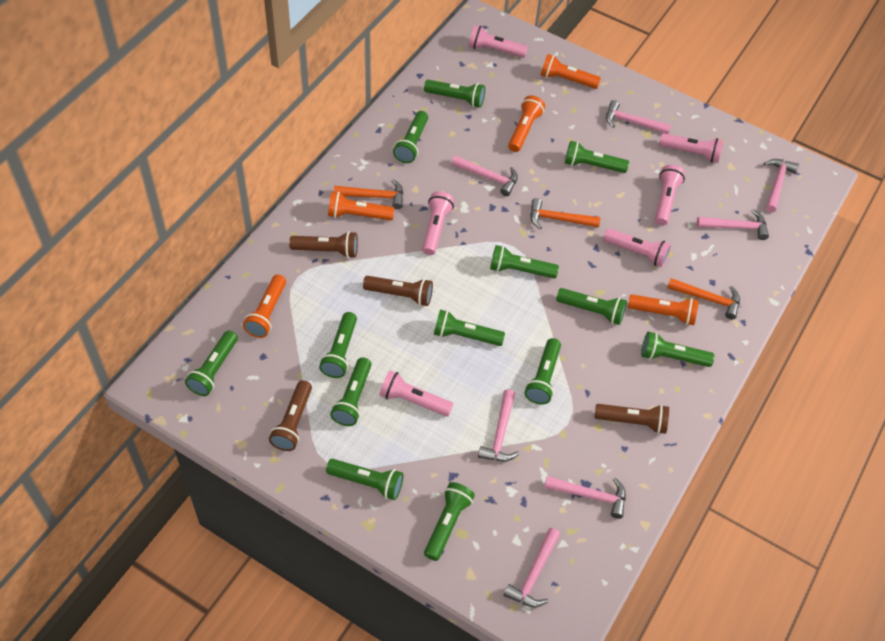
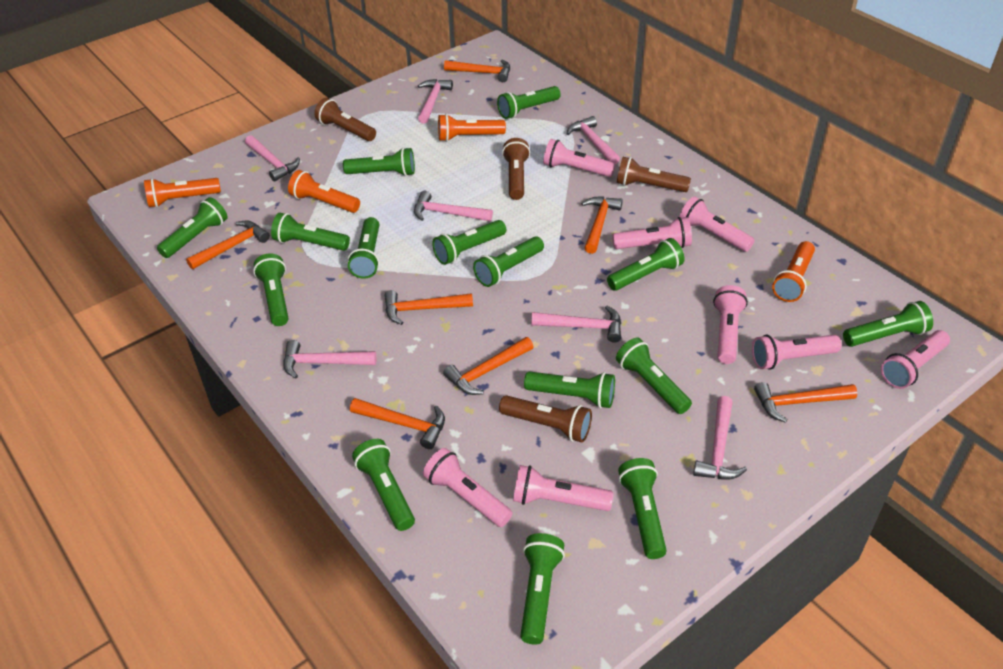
green flashlight: [185,331,238,396] [319,312,357,378] [326,459,403,500] [330,357,372,426] [393,111,428,163] [424,80,485,108] [424,482,475,561] [434,310,505,346] [490,245,559,278] [525,338,561,405] [556,288,627,325] [565,141,629,173] [641,332,714,367] = 13 -> [157,197,228,258] [253,253,289,326] [271,213,350,251] [343,147,415,176] [348,217,379,279] [352,439,415,531] [432,220,506,265] [473,236,544,287] [497,86,561,119] [520,533,565,645] [524,371,615,408] [607,238,684,291] [616,337,692,414] [618,458,667,559] [843,301,933,347] = 15
orange flashlight: [243,274,286,338] [328,192,395,221] [508,95,545,152] [540,54,601,89] [628,294,699,325] = 5 -> [144,178,221,207] [288,170,360,213] [438,114,506,142] [772,241,815,302] = 4
orange hammer: [334,179,403,209] [530,198,600,229] [667,278,740,320] = 3 -> [186,221,270,269] [350,398,445,449] [384,290,473,325] [443,337,534,395] [444,60,510,82] [582,196,623,254] [754,382,857,423] = 7
pink flashlight: [380,370,453,417] [422,191,454,255] [468,25,528,58] [603,228,671,267] [655,165,685,225] [659,133,724,163] = 6 -> [423,448,512,527] [513,465,614,511] [543,139,615,177] [612,217,692,249] [680,196,755,252] [713,285,748,364] [752,335,841,370] [881,330,950,389] = 8

